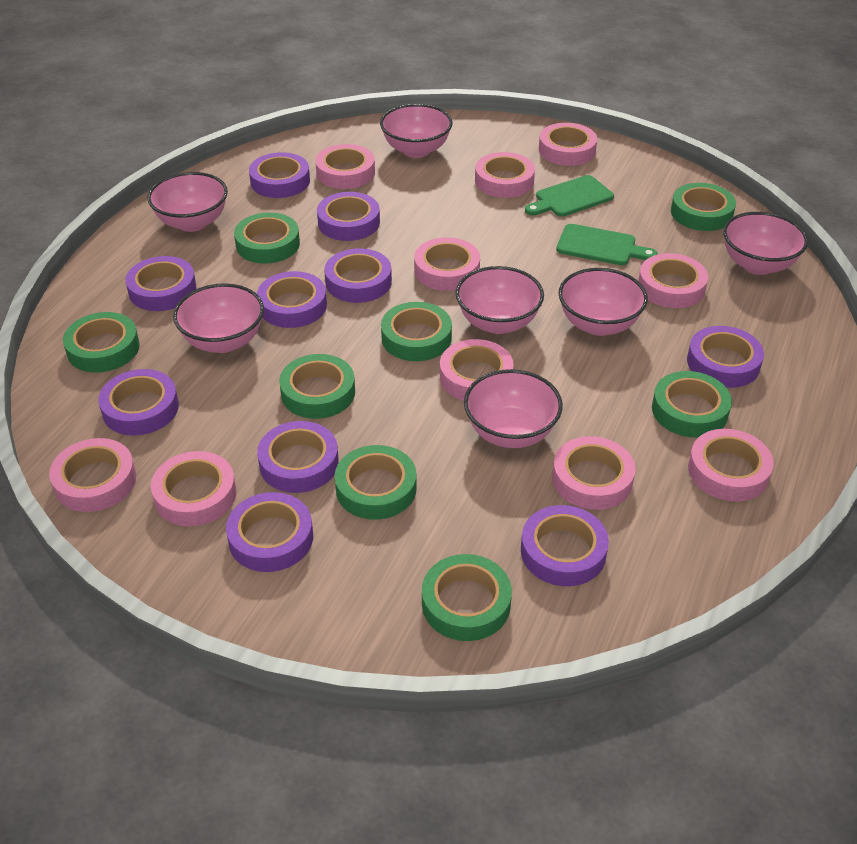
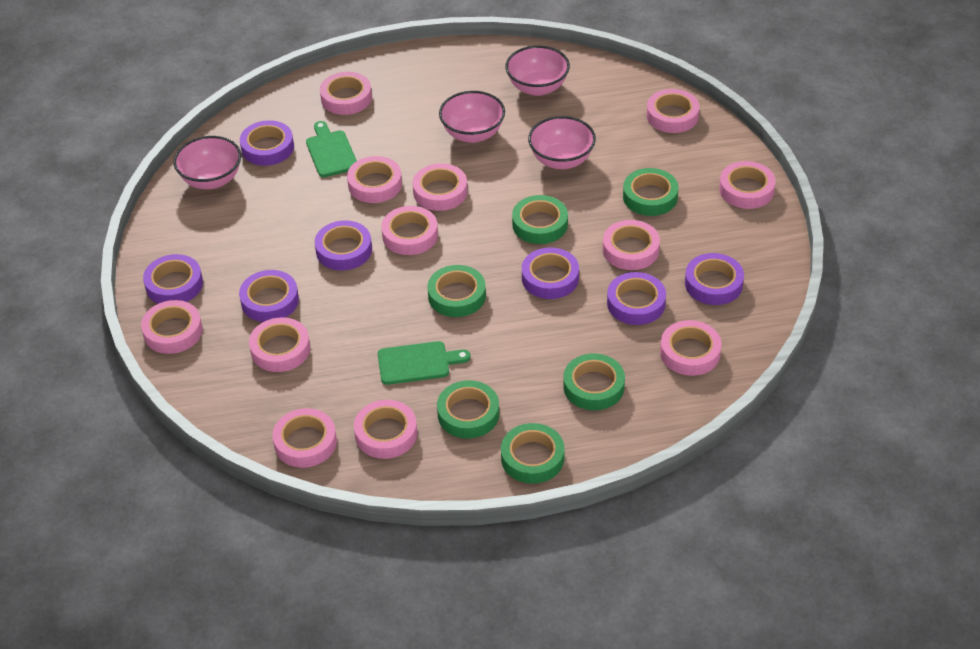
green tape: [63,312,140,373] [234,212,300,264] [279,354,355,419] [335,445,417,520] [381,302,452,361] [422,554,512,641] [652,371,732,438] [671,183,736,231] = 8 -> [428,265,486,317] [437,380,499,439] [501,423,564,484] [512,195,568,244] [563,353,625,410] [623,168,678,216] = 6
pink bowl: [147,172,228,232] [173,283,264,353] [380,104,452,158] [456,266,544,334] [464,369,563,448] [558,268,648,336] [723,212,808,275] = 7 -> [173,136,241,189] [439,91,505,143] [505,46,570,96] [528,116,596,169] = 4
pink tape: [49,438,136,512] [151,451,236,526] [315,144,375,189] [414,237,480,291] [440,339,514,401] [475,152,535,198] [539,123,597,166] [552,436,635,510] [638,253,708,308] [688,429,774,501] = 10 -> [141,300,203,354] [249,317,310,372] [272,408,337,468] [320,72,372,115] [347,156,402,203] [354,400,417,459] [381,206,438,255] [413,163,467,211] [603,220,660,270] [646,89,700,133] [660,320,722,376] [719,161,776,209] = 12
purple tape: [98,369,179,436] [125,256,196,311] [226,492,313,572] [249,152,310,198] [257,271,327,328] [257,421,339,493] [317,192,380,241] [324,248,392,303] [521,505,609,586] [687,326,764,388] = 10 -> [143,254,203,304] [239,270,299,322] [240,120,294,166] [315,220,372,271] [522,248,579,299] [607,272,666,325] [685,253,744,305] = 7

